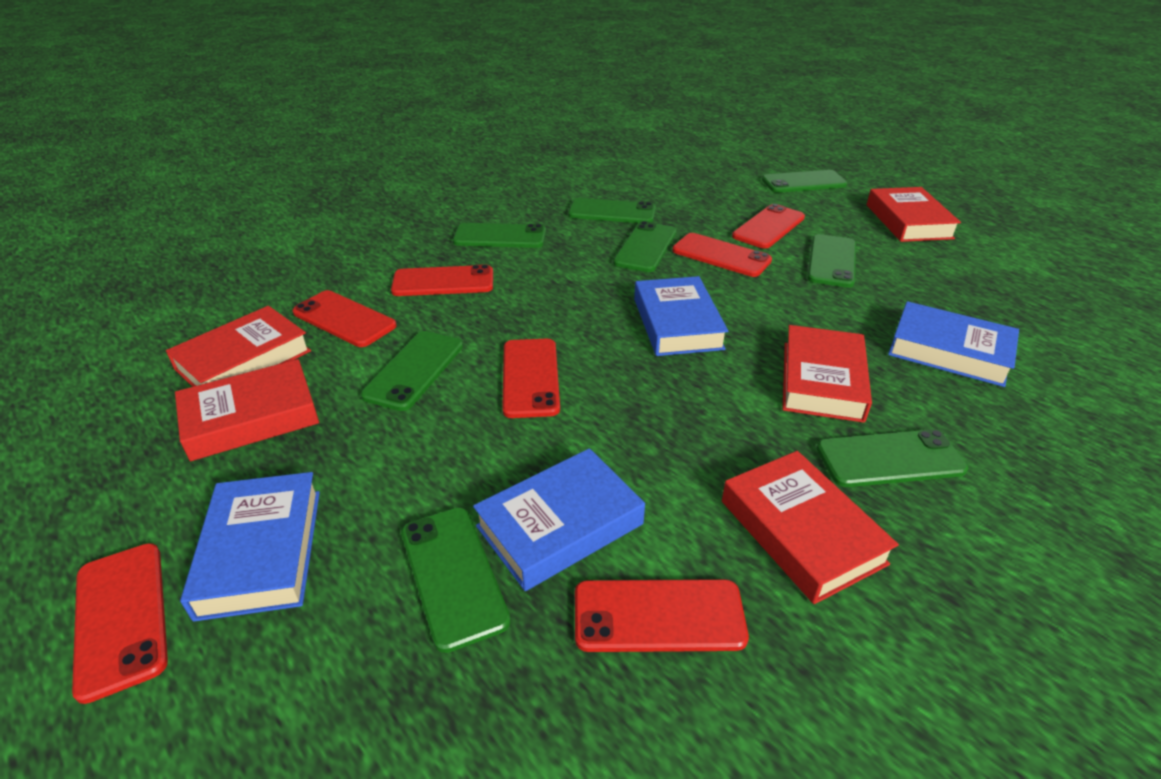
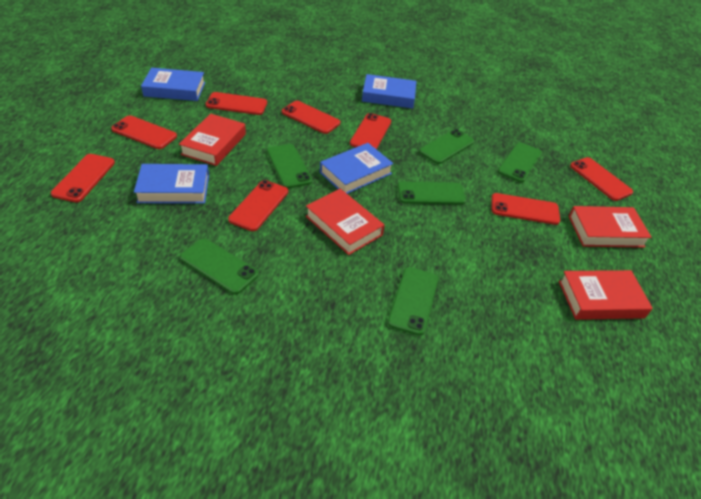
green phone: [361,331,463,411] [401,508,511,653] [453,223,546,248] [568,198,656,223] [613,221,676,272] [762,170,847,193] [807,234,856,288] [817,429,968,487] = 8 -> [180,238,259,294] [267,144,312,188] [388,267,439,336] [397,181,466,205] [419,129,475,164] [497,142,543,183] = 6
red book: [166,306,311,387] [175,359,319,461] [722,451,899,604] [782,325,872,423] [867,187,961,242] = 5 -> [179,114,246,166] [306,189,384,255] [559,270,653,320] [568,206,652,248] = 4
red phone: [72,543,168,704] [293,290,397,347] [391,264,493,296] [502,339,560,418] [575,579,749,652] [672,233,772,277] [732,204,805,249] = 7 -> [51,154,115,202] [111,115,177,149] [206,92,267,115] [228,180,288,231] [282,101,340,134] [350,113,391,149] [491,193,560,225] [570,157,633,201] = 8

